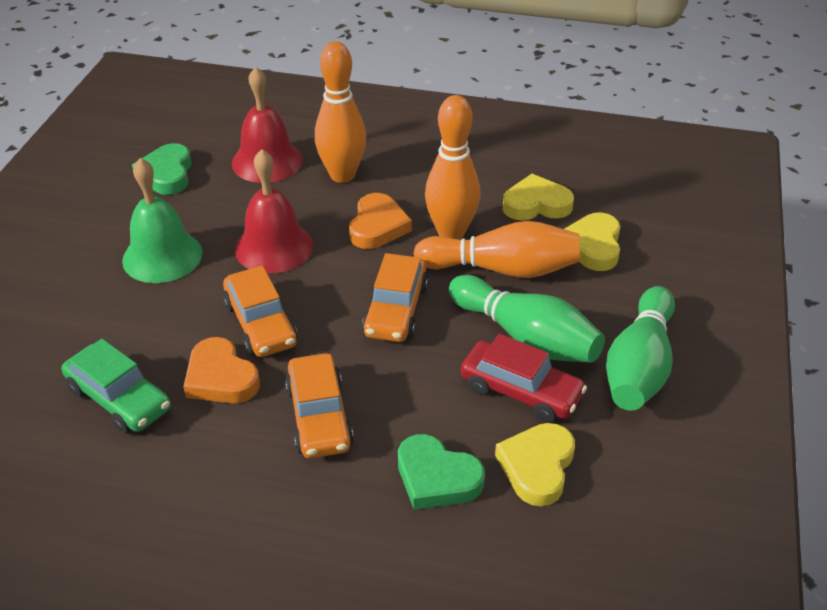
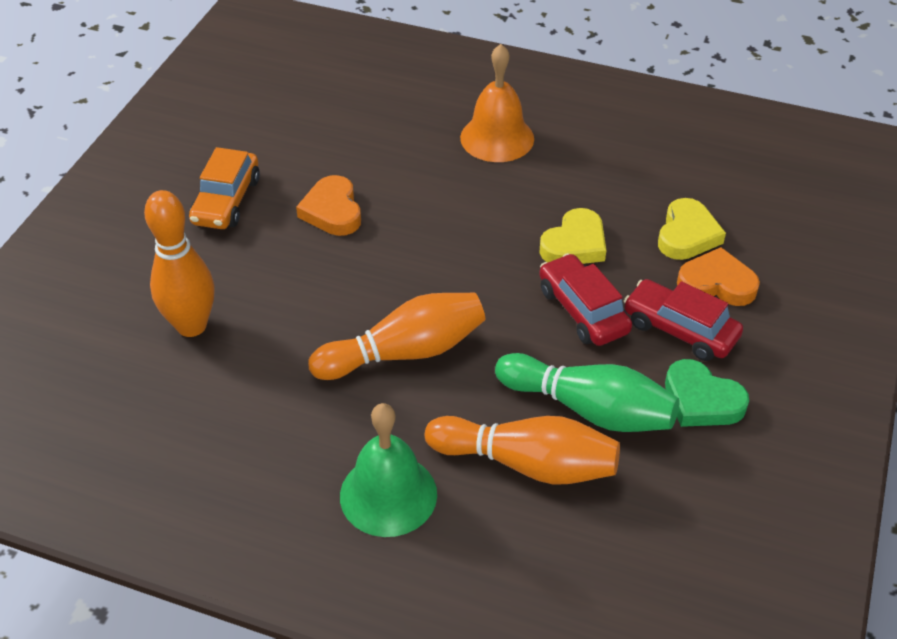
green bowling pin: [449,275,605,363] [606,286,675,411] = 2 -> [495,353,680,432] = 1
green car: [62,339,170,434] = 1 -> none = 0
green heart: [132,143,192,195] [398,434,485,510] = 2 -> [665,359,749,427] = 1
orange bell: none = 0 -> [460,44,534,162] = 1
orange car: [223,266,298,357] [285,354,354,458] [362,253,428,342] = 3 -> [189,147,260,229] = 1
red bell: [232,67,303,183] [235,149,313,274] = 2 -> none = 0
red car: [461,334,587,423] = 1 -> [539,253,632,346] [624,279,743,361] = 2
yellow heart: [495,423,575,506] [503,174,574,221] [564,213,620,271] = 3 -> [539,208,606,264] [658,198,726,260] = 2

